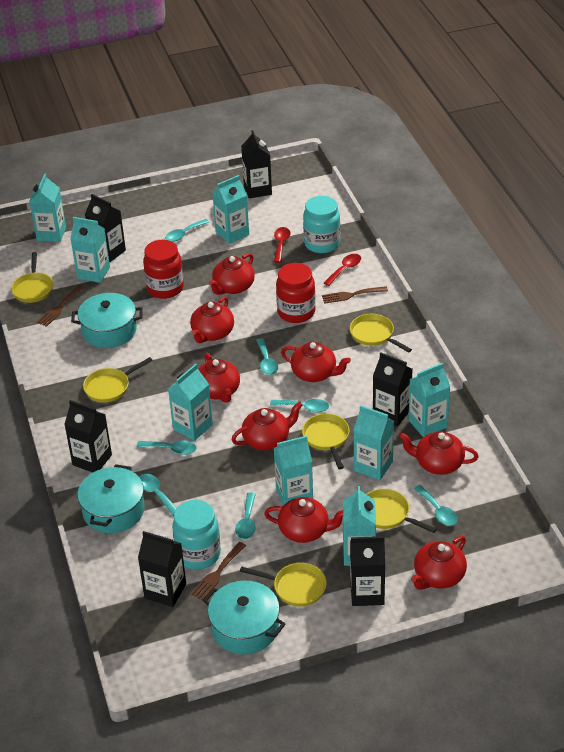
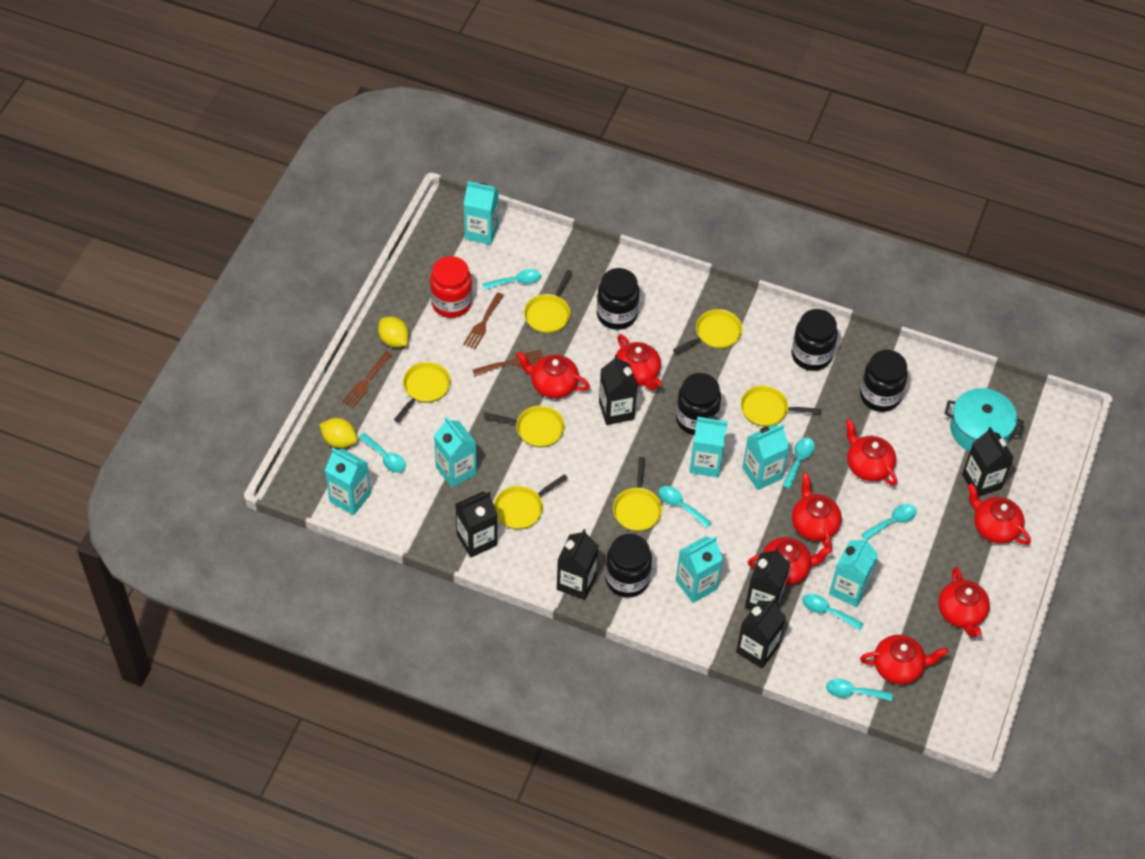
black jar: none = 0 -> [597,268,639,330] [605,534,652,598] [676,373,721,435] [791,309,838,371] [860,350,908,412] = 5
red jar: [143,240,184,299] [276,263,316,323] = 2 -> [430,256,472,318] = 1
red spoon: [274,227,290,263] [324,254,361,286] = 2 -> none = 0
turquoise carton: [29,173,66,242] [70,217,110,283] [168,364,213,441] [212,175,249,244] [274,436,313,505] [343,486,376,566] [354,405,394,480] [408,363,451,437] = 8 -> [325,448,371,515] [434,417,477,488] [464,181,499,245] [676,536,723,603] [690,416,728,477] [742,424,789,490] [829,536,878,607] = 7
turquoise jar: [172,500,221,570] [303,196,340,253] = 2 -> none = 0
turquoise pot: [71,293,143,348] [77,464,145,533] [203,581,286,655] = 3 -> [944,388,1024,451] = 1
yellow lemon: none = 0 -> [319,418,357,448] [378,316,409,347] = 2
yellow pan: [11,252,53,303] [83,357,153,403] [240,563,327,607] [302,414,349,469] [350,314,412,353] [366,489,437,533] = 6 -> [394,362,451,422] [484,405,565,448] [494,474,568,530] [524,270,572,334] [613,457,662,532] [673,309,742,354] [741,385,822,427] = 7

